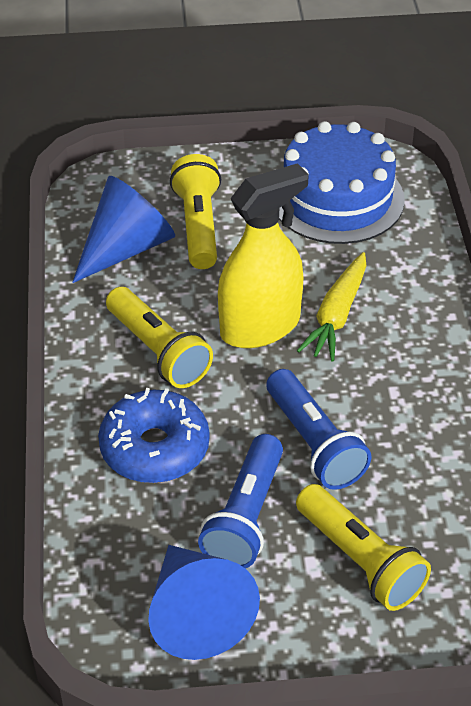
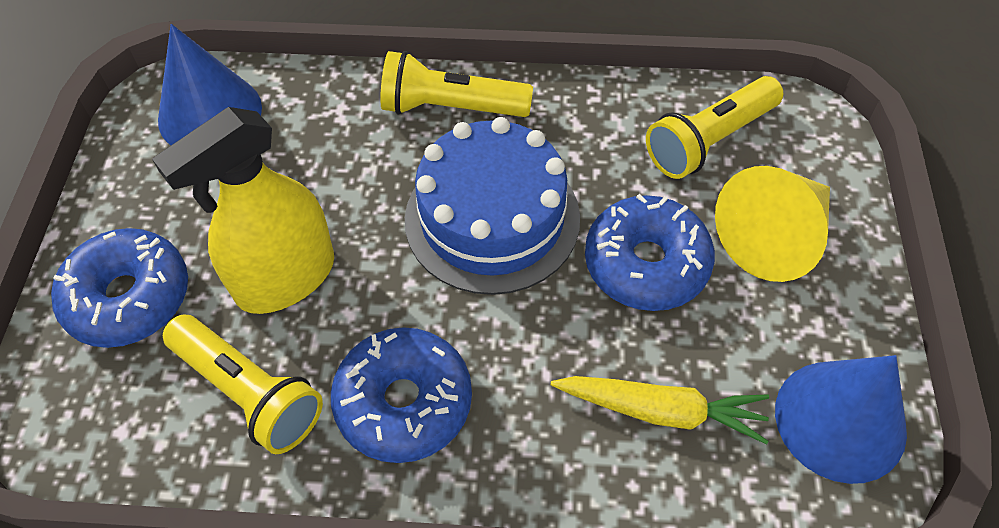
blue donut: [98,388,210,483] = 1 -> [51,228,188,348] [331,327,472,463] [585,194,715,311] = 3
blue flashlight: [198,434,283,568] [266,369,371,490] = 2 -> none = 0
yellow cone: none = 0 -> [715,166,830,282] = 1

